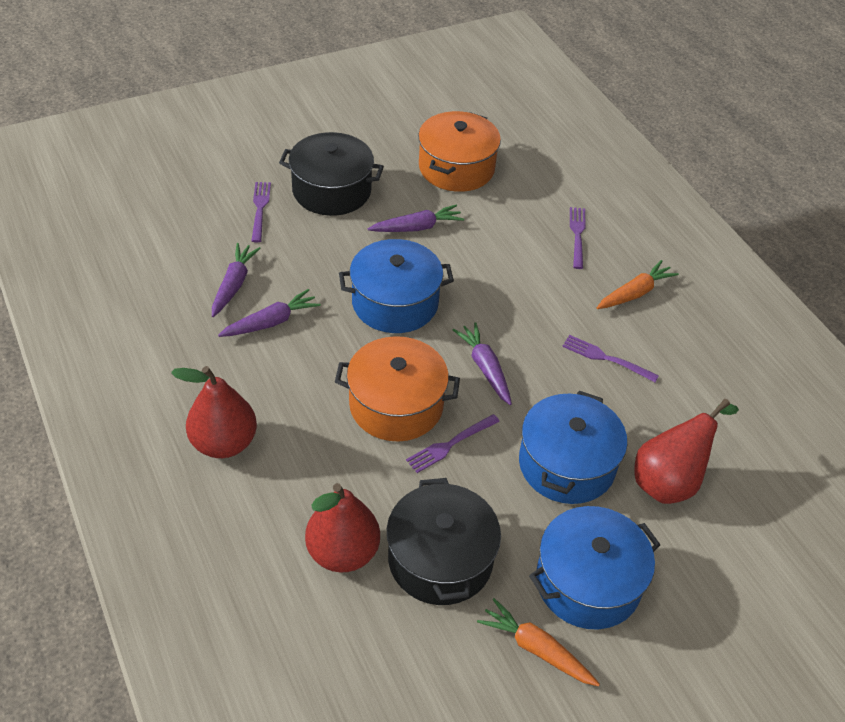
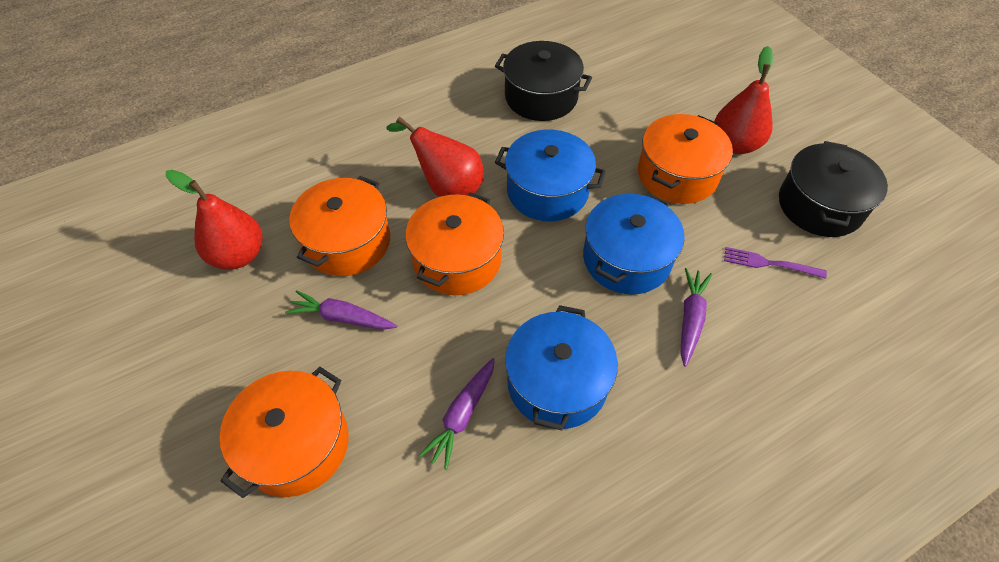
orange carrot: [477,598,600,686] [597,260,679,309] = 2 -> none = 0
orange pot: [335,336,460,441] [418,111,501,192] = 2 -> [220,367,349,498] [289,176,390,276] [405,192,504,295] [638,114,733,204] = 4
purple carrot: [212,243,261,317] [218,289,321,337] [368,205,464,232] [453,322,512,405] = 4 -> [285,290,397,330] [419,358,495,470] [680,268,712,367] = 3
purple fork: [252,182,271,242] [406,414,500,473] [562,335,659,382] [570,207,586,269] = 4 -> [724,247,827,279] = 1

